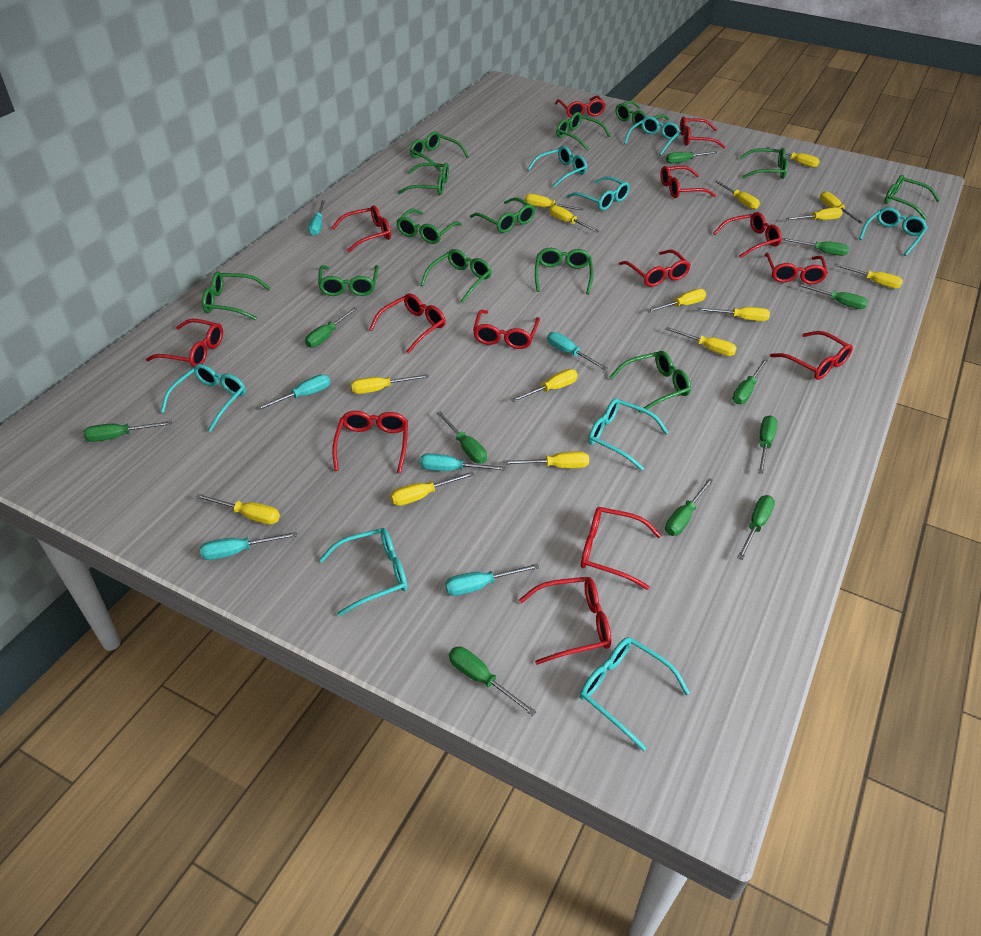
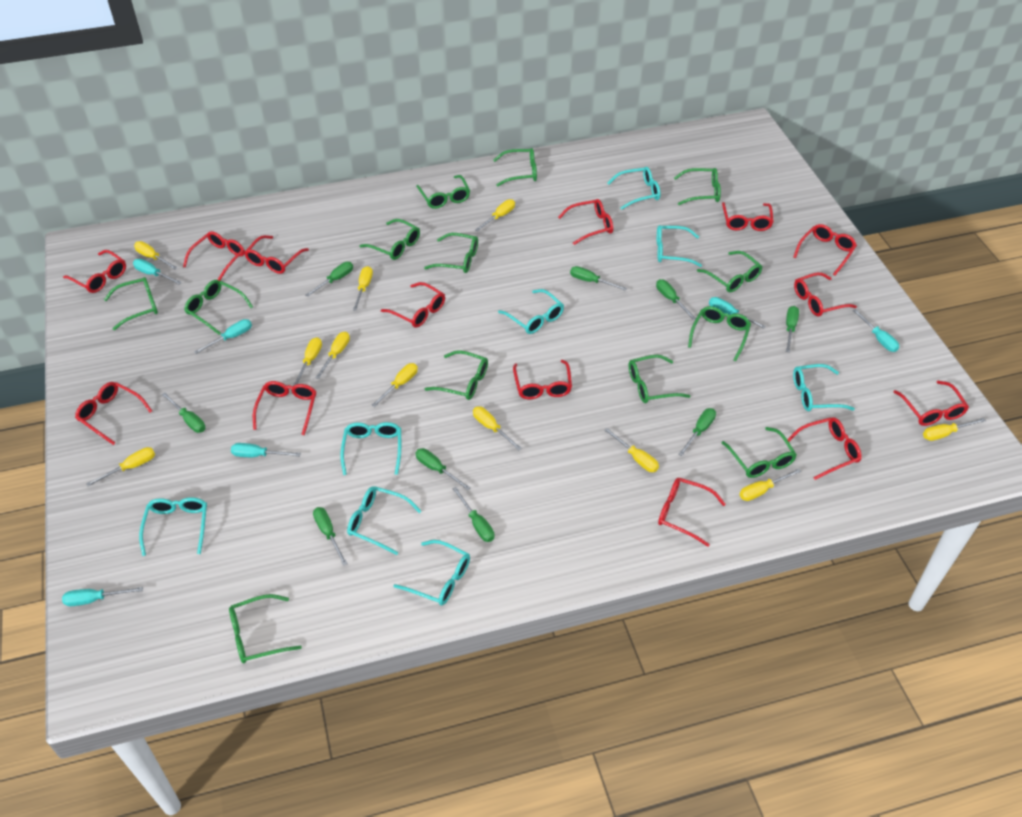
green screwdriver: [83,421,172,442] [305,307,357,348] [437,411,487,464] [449,647,537,716] [665,478,713,536] [666,151,718,164] [732,359,768,404] [737,495,775,560] [758,415,778,474] [783,238,849,256] [797,283,868,309] = 11 -> [162,392,206,433] [306,262,353,297] [313,507,348,566] [415,448,471,490] [453,487,494,542] [570,266,627,291] [656,279,696,320] [679,408,716,456] [786,306,799,352] = 9
yellow screwdriver: [195,494,280,525] [351,374,429,394] [390,471,475,506] [503,451,589,468] [511,369,578,402] [525,194,584,211] [549,205,600,233] [646,289,706,313] [665,327,737,356] [698,307,770,321] [714,180,760,209] [767,147,820,168] [785,207,843,220] [820,191,863,224] [834,263,903,289] = 15 -> [86,447,155,486] [134,241,177,269] [293,337,322,386] [315,331,350,379] [353,266,373,311] [371,363,418,407] [473,407,522,450] [475,199,515,231] [605,428,659,472] [740,469,801,501] [923,418,986,441] = 11

